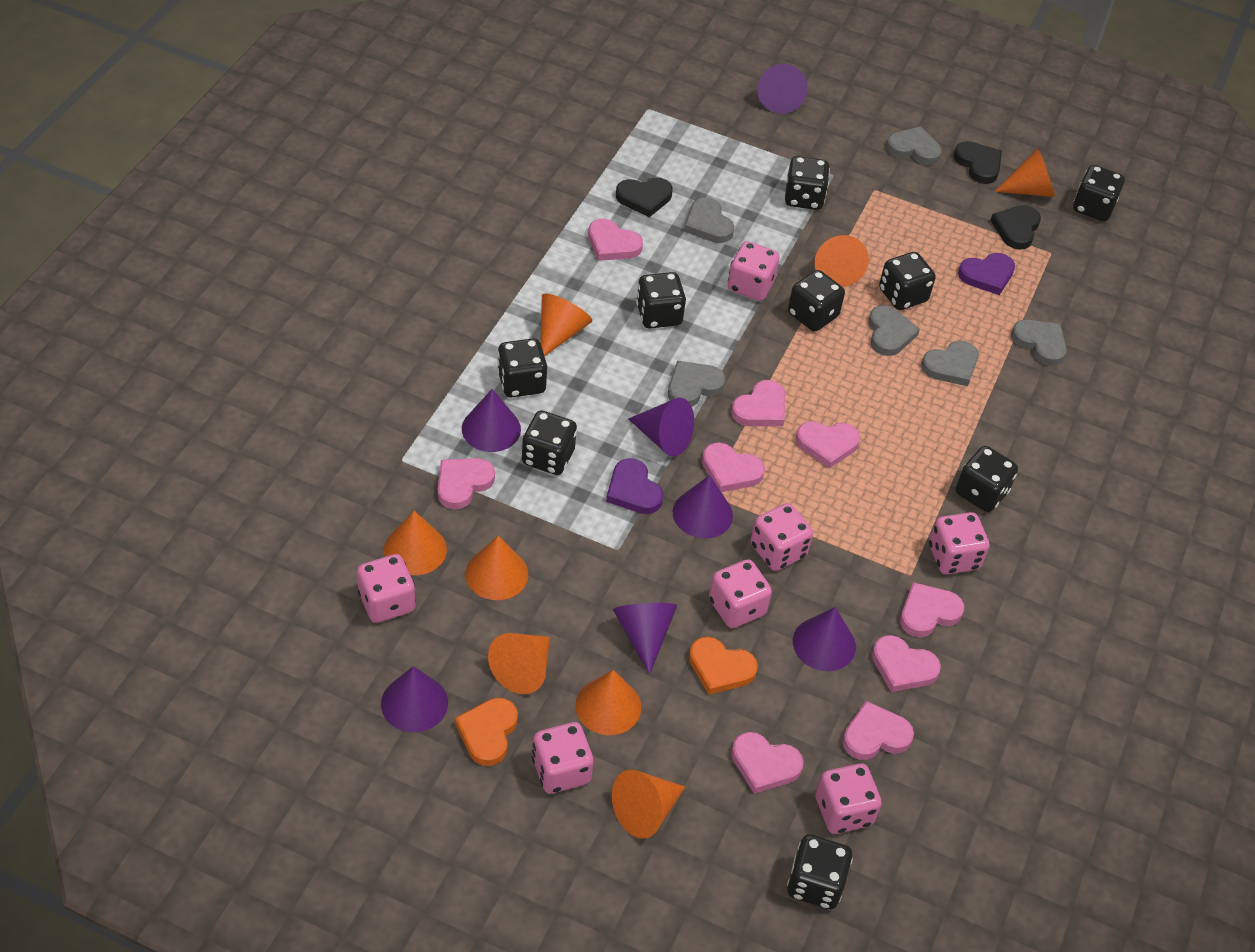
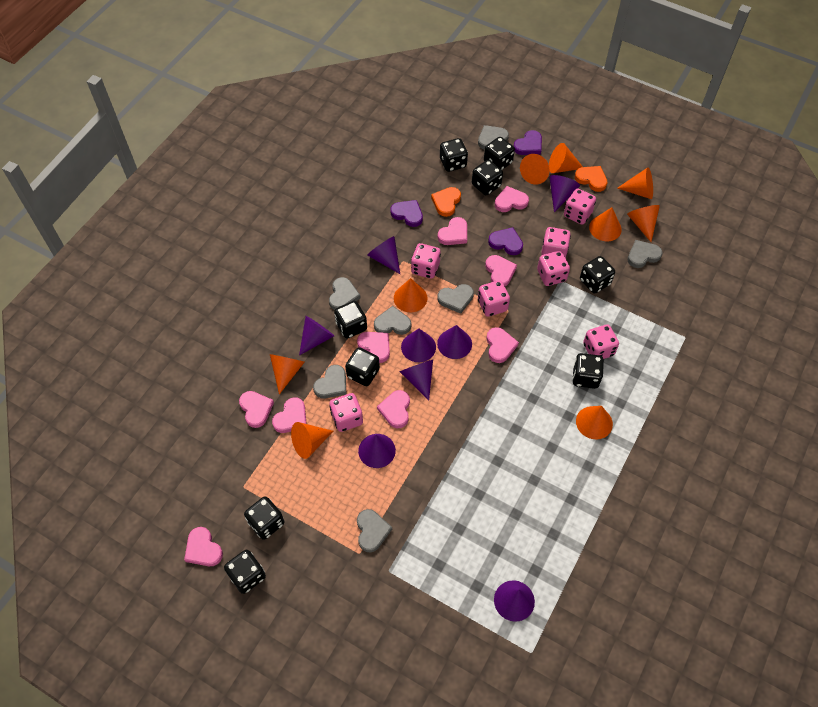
black heart: [616,177,673,217] [954,141,1002,184] [990,205,1041,250] = 3 -> none = 0
grey heart: [668,361,725,407] [684,197,734,243] [868,305,920,356] [886,126,942,165] [921,341,979,386] [1011,320,1067,366] = 6 -> [313,365,346,399] [329,277,361,310] [357,509,392,552] [374,306,411,335] [437,284,474,314] [478,125,509,150] [627,240,662,268] = 7
orange cone: [384,511,447,575] [465,536,528,600] [488,633,550,694] [540,293,592,356] [575,670,641,735] [612,770,685,839] [814,235,869,287] [994,148,1055,197] = 8 -> [270,354,305,394] [291,422,333,459] [394,278,427,312] [520,154,550,185] [549,143,583,173] [576,406,613,439] [589,207,622,241] [617,167,653,199] [627,205,660,242] = 9
purple cone: [381,666,448,732] [462,389,521,452] [613,603,677,674] [628,398,694,457] [672,475,733,538] [757,64,808,114] [793,607,856,671] = 7 -> [299,316,334,356] [358,434,396,468] [367,236,400,274] [399,359,433,400] [401,329,436,362] [437,325,472,359] [494,580,535,622] [549,175,580,212] = 8
purple heart: [606,458,664,514] [958,253,1015,295] = 2 -> [391,200,423,227] [488,227,523,255] [514,130,542,155] = 3

